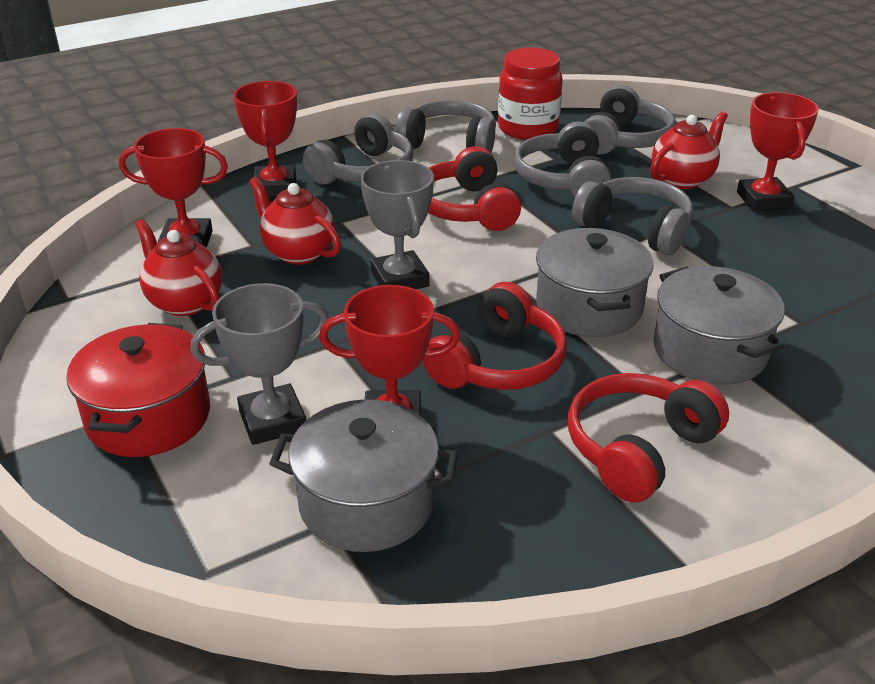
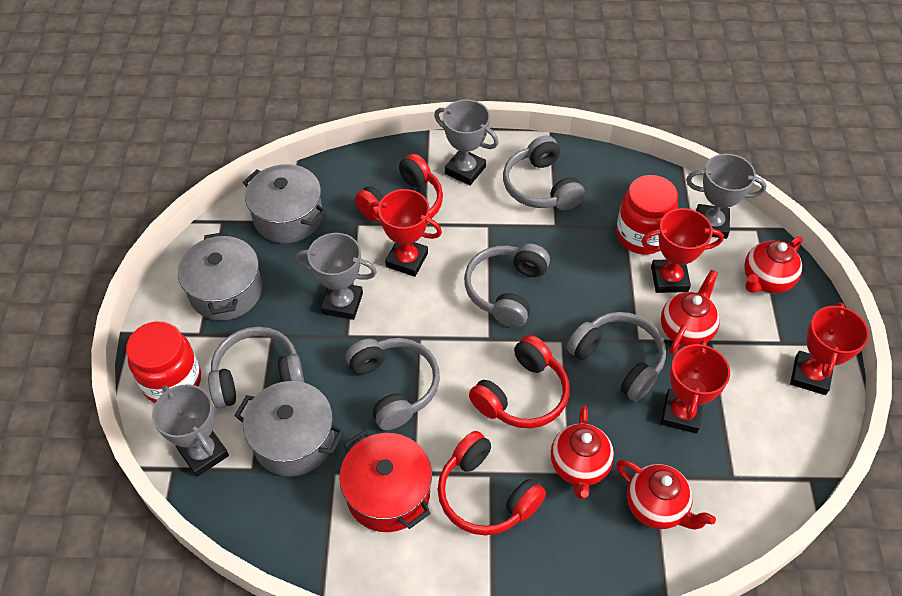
grey trophy: [191,283,329,445] [361,160,434,289] = 2 -> [152,384,229,477] [296,233,377,320] [434,100,499,186] [686,154,767,239] = 4
red jar: [498,48,563,140] = 1 -> [126,321,201,403] [616,175,678,254] = 2
red teapot: [135,219,222,316] [249,177,341,265] [650,111,728,189] = 3 -> [551,405,614,499] [616,460,716,530] [661,269,720,354] [744,236,803,293] = 4

